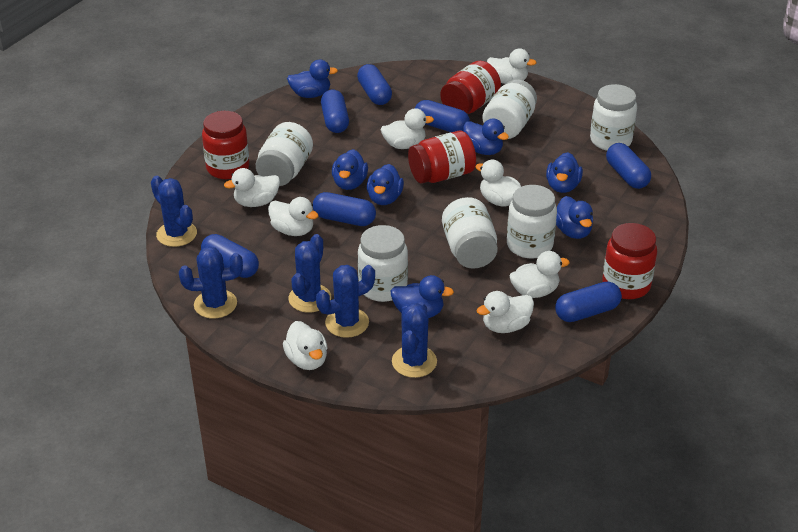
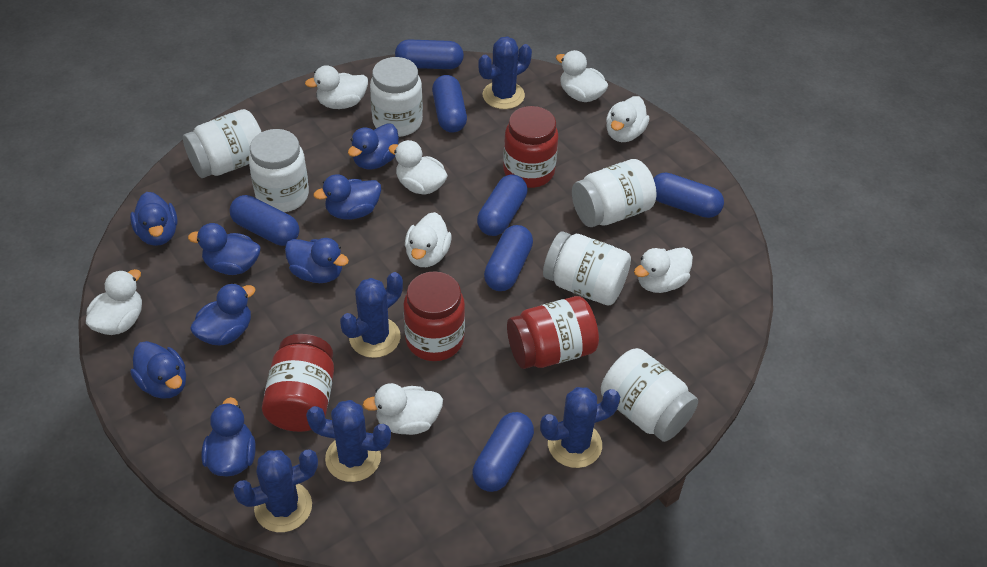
blue duck: [287,60,338,98] [332,149,368,190] [367,164,404,205] [391,275,454,318] [463,119,509,155] [546,152,583,193] [556,196,593,239] = 7 -> [130,192,178,246] [130,341,186,399] [188,223,260,275] [190,283,256,345] [201,397,256,477] [285,238,349,283] [313,174,381,220] [348,123,399,170] = 8

